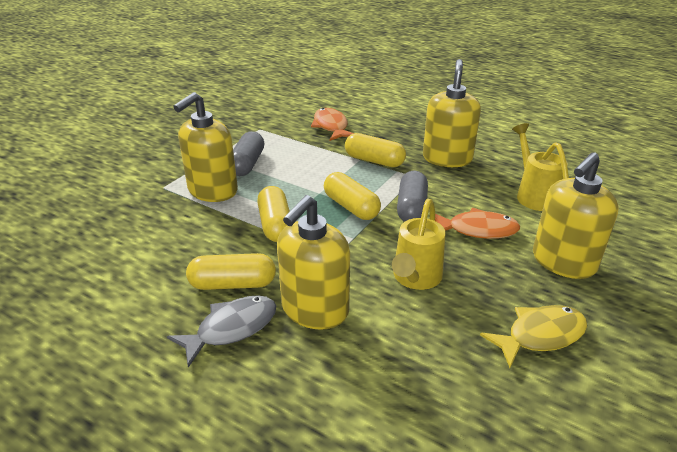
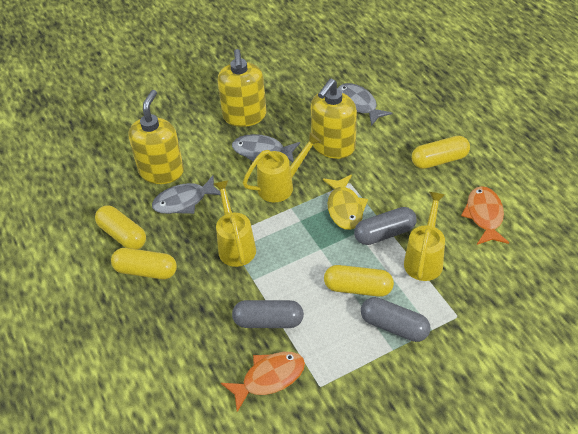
grey capsule: [233,131,264,176] [397,171,428,222] = 2 -> [232,300,304,328] [354,207,417,245] [361,297,431,342] = 3
grey fish: [167,295,276,367] = 1 -> [152,175,221,214] [232,134,300,162] [338,83,392,126] = 3
yellow soap dispenser: [173,92,238,202] [277,195,350,330] [423,59,481,167] [533,152,619,279] = 4 -> [128,90,184,184] [217,49,267,127] [311,79,357,159] = 3
yellow watering can: [392,199,446,290] [512,123,569,211] = 2 -> [214,180,256,267] [243,132,321,202] [404,192,445,281] = 3

